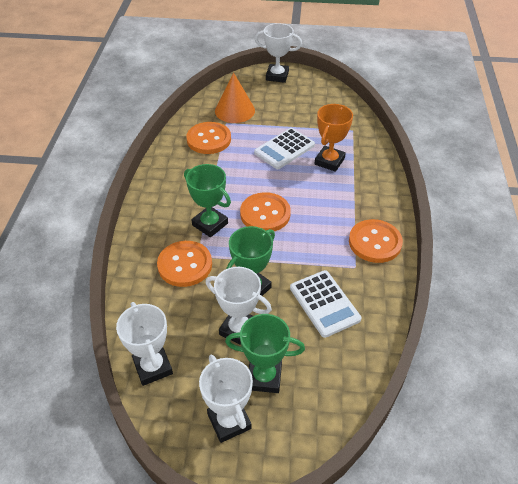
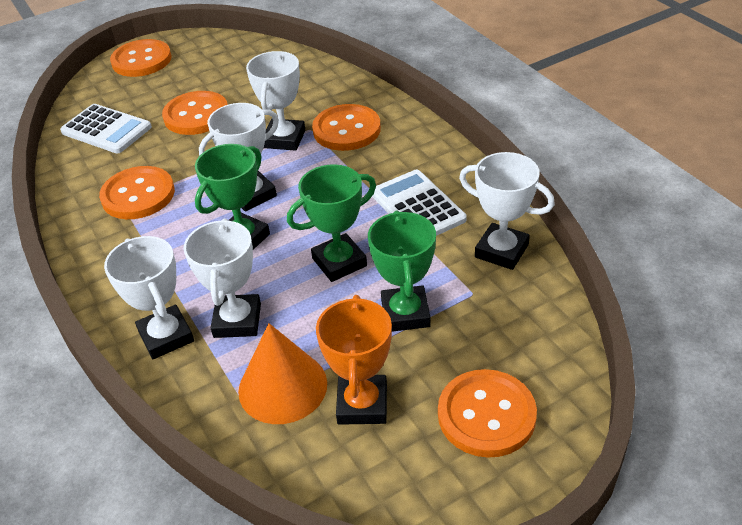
orange button: [157,241,212,287] [186,122,231,154] [240,192,291,231] [349,219,403,263] = 4 -> [99,166,175,219] [110,39,172,77] [162,91,228,135] [312,104,381,151] [438,369,537,458] = 5
white trophy: [116,302,173,386] [199,355,253,443] [206,267,272,345] [255,23,302,83] = 4 -> [104,236,194,359] [183,218,261,338] [199,103,279,212] [246,51,305,151] [459,152,555,270] = 5

